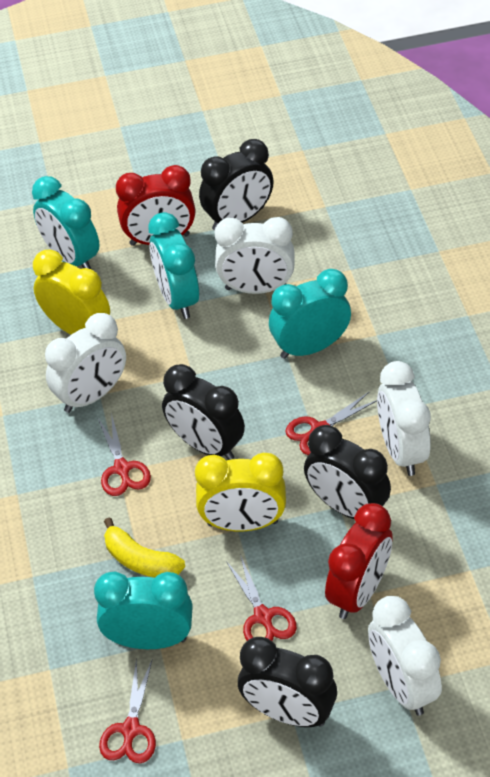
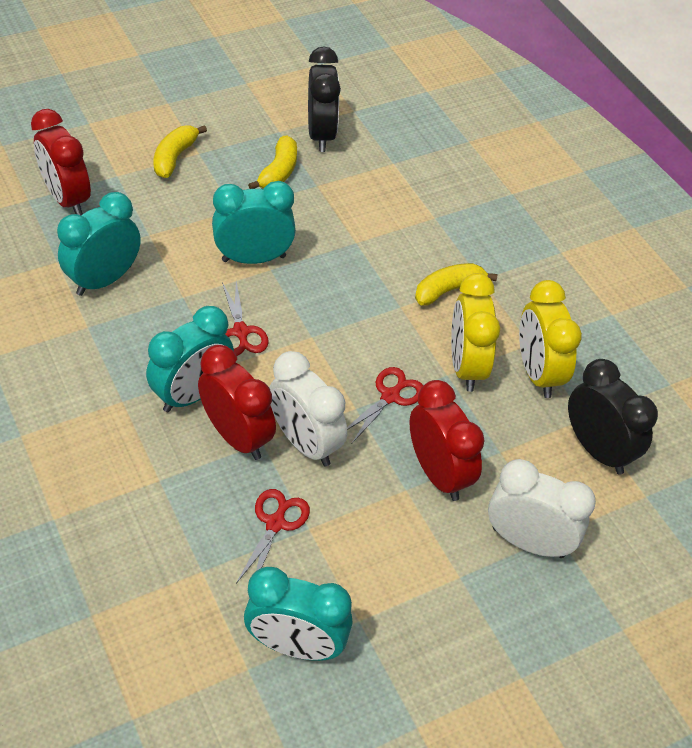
black clock: [162,364,245,460] [199,139,274,230] [238,637,337,727] [304,425,391,519] = 4 -> [308,46,341,152] [568,359,658,475] = 2
red clock: [116,165,195,246] [325,503,393,619] = 2 -> [31,109,91,215] [198,345,276,460] [409,380,485,501] = 3
red scissors: [98,413,151,496] [99,658,156,763] [226,555,297,641] [285,392,377,455] = 4 -> [222,281,269,356] [236,489,310,584] [347,367,423,444] = 3
white clock: [45,313,126,413] [215,217,295,294] [368,596,442,715] [377,361,431,476] = 4 -> [269,351,347,466] [488,459,596,558] = 2
yellow banana: [104,517,185,578] = 1 -> [153,125,207,178] [248,135,297,189] [415,263,497,306] = 3

